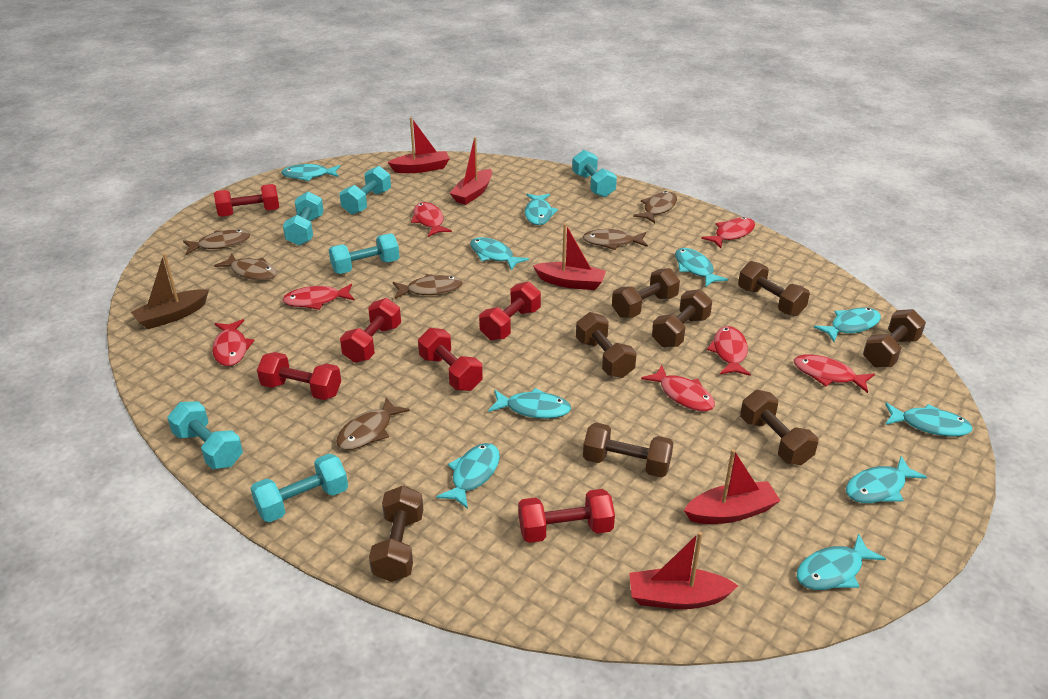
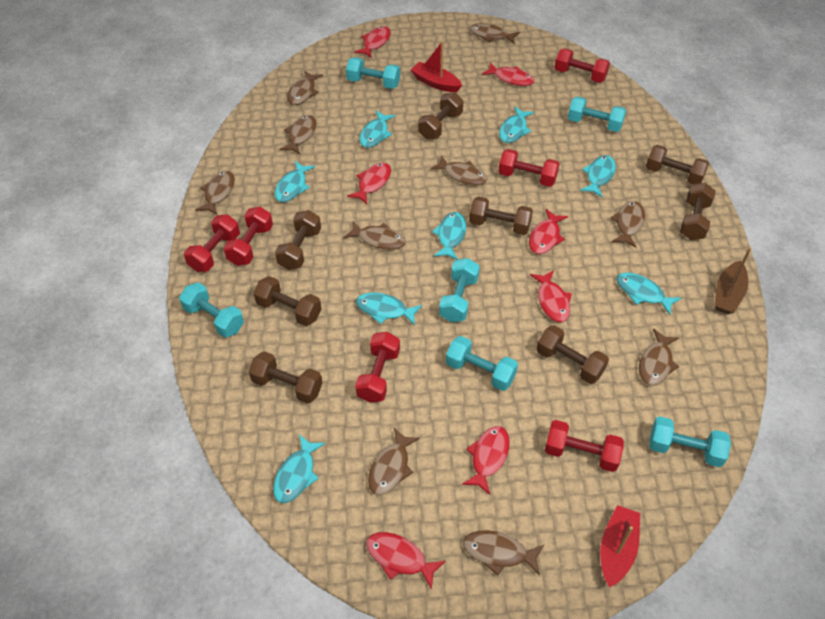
brown fish: [183,230,250,255] [214,253,277,281] [336,397,410,450] [393,274,463,299] [583,229,648,250] [633,191,677,223] = 6 -> [195,171,235,215] [279,115,316,154] [287,71,323,105] [344,221,406,250] [368,428,420,495] [430,155,487,186] [463,530,544,576] [470,23,520,44] [610,201,645,248] [639,329,679,386] = 10
red boat: [388,117,450,173] [450,137,492,205] [533,223,606,290] [629,532,738,609] [684,449,781,524] = 5 -> [411,41,462,92] [600,505,640,588] = 2
turquoise fish: [281,164,340,181] [436,443,500,509] [470,237,529,270] [488,388,571,419] [525,194,558,225] [675,248,728,287] [797,533,886,590] [814,308,881,342] [846,456,927,503] [885,403,973,437] = 10 -> [273,434,326,503] [275,161,315,202] [356,293,422,326] [359,111,396,148] [432,212,466,260] [499,106,534,143] [580,155,616,198] [616,273,681,315] = 8

